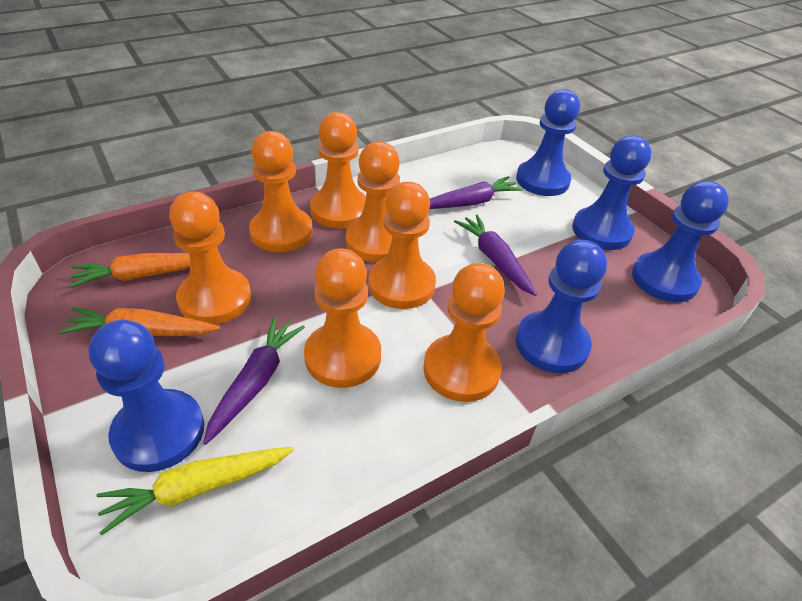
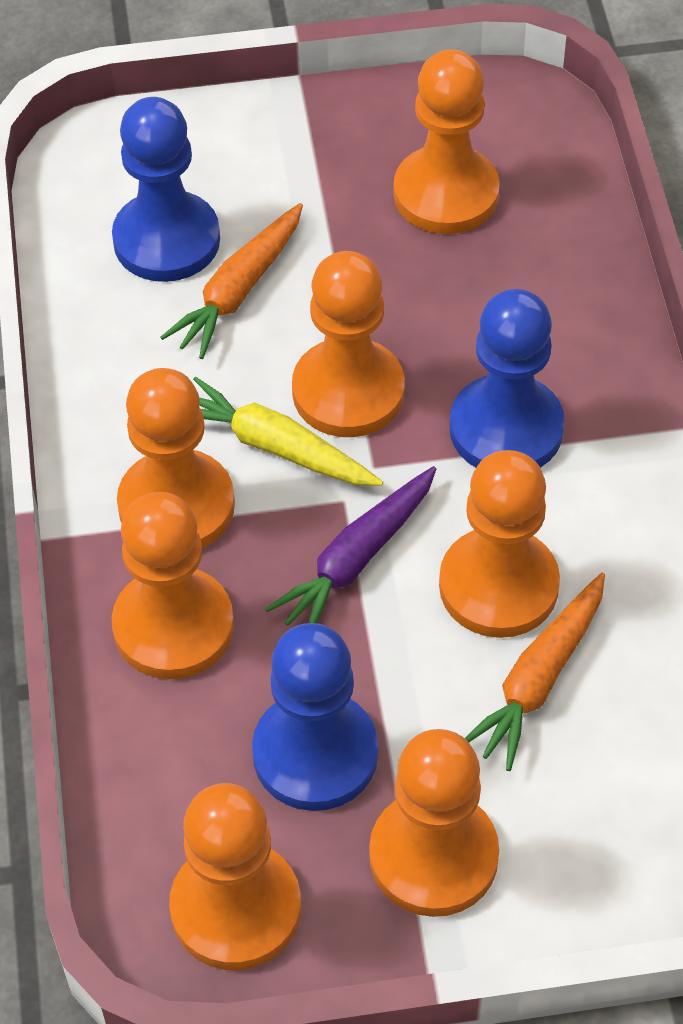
blue pawn: [88,320,204,472] [516,89,580,196] [516,240,607,373] [572,135,651,250] [632,181,729,302] = 5 -> [112,97,220,282] [252,623,378,811] [449,289,565,468] = 3
purple carrot: [203,317,305,445] [430,176,523,209] [454,214,537,296] = 3 -> [265,466,436,626] = 1

